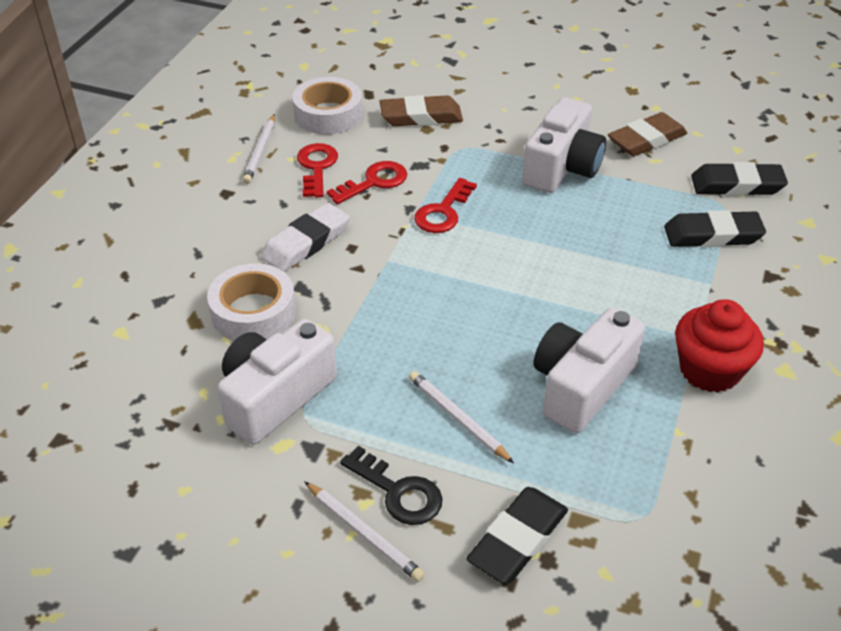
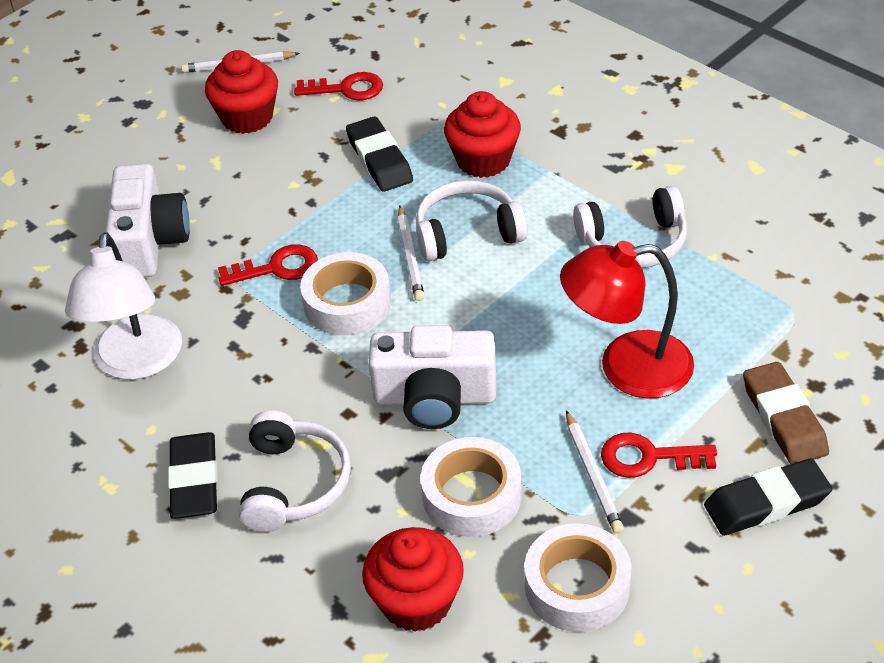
black key: [340,446,443,525] = 1 -> none = 0
brown eraser: [380,95,463,126] [608,112,687,156] = 2 -> [743,362,829,464] = 1
red cupcake: [675,299,764,393] = 1 -> [205,50,278,134] [362,527,464,632] [444,91,521,178] = 3
red lamp: none = 0 -> [560,241,694,399] = 1
white camera: [217,319,337,445] [522,97,606,193] [534,307,645,433] = 3 -> [106,164,190,278] [368,325,496,429] = 2
white eraser: [261,203,350,272] = 1 -> none = 0
white headphones: none = 0 -> [239,410,351,532] [416,180,528,261] [573,186,687,268] = 3
white lamp: none = 0 -> [65,232,182,380] = 1
white tape: [207,263,296,341] [292,77,363,134] = 2 -> [300,252,391,335] [421,437,522,537] [524,523,631,632] = 3

